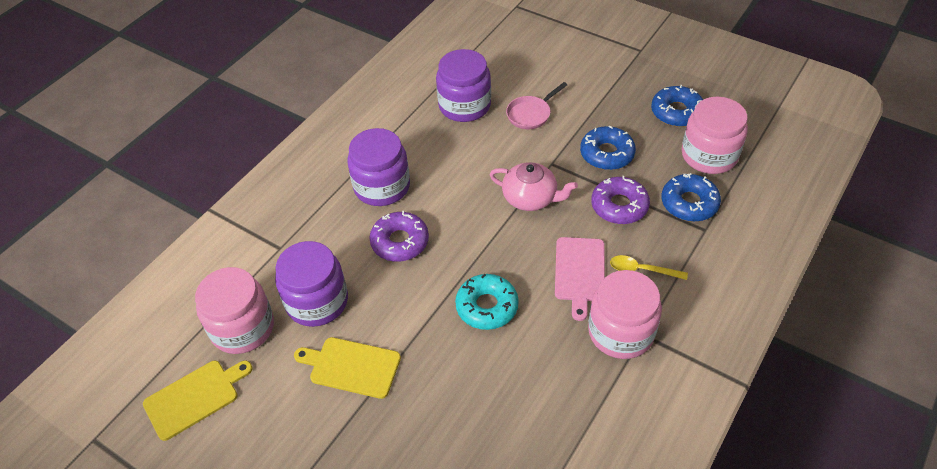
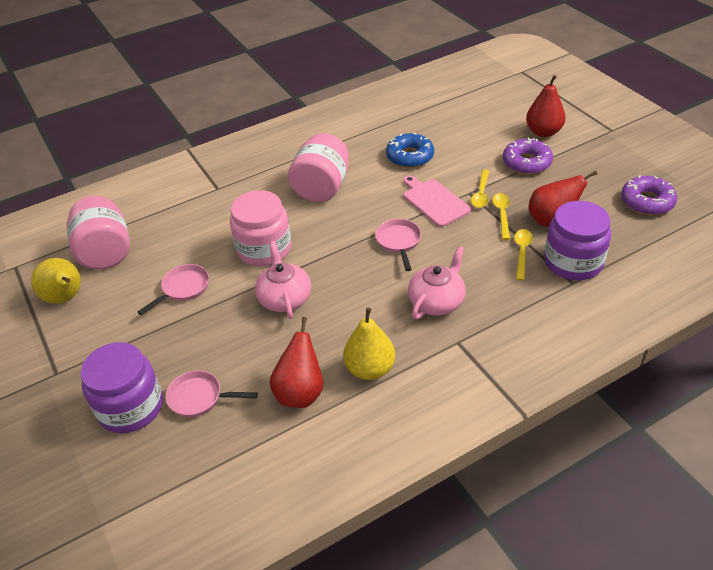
blue donut: [580,126,636,170] [651,85,703,127] [662,173,721,222] = 3 -> [386,133,434,168] = 1
pink pan: [506,82,567,129] = 1 -> [138,264,209,315] [165,370,258,417] [375,219,421,271] = 3
pink teapot: [490,162,578,211] = 1 -> [255,241,311,319] [408,246,466,319] = 2
purple jar: [275,241,348,327] [347,128,410,206] [436,49,491,122] = 3 -> [80,342,163,433] [544,201,611,280] = 2
red pear: none = 0 -> [270,317,323,408] [526,75,566,137] [528,170,597,227] = 3
turquoise donut: [455,274,519,330] = 1 -> none = 0
yellow cutting board: [143,361,252,441] [294,337,401,399] = 2 -> none = 0
yellow pear: none = 0 -> [31,258,81,304] [343,308,395,380] = 2
yellow spoon: [610,255,688,280] = 1 -> [471,170,489,208] [492,193,510,240] [514,229,533,281] = 3

